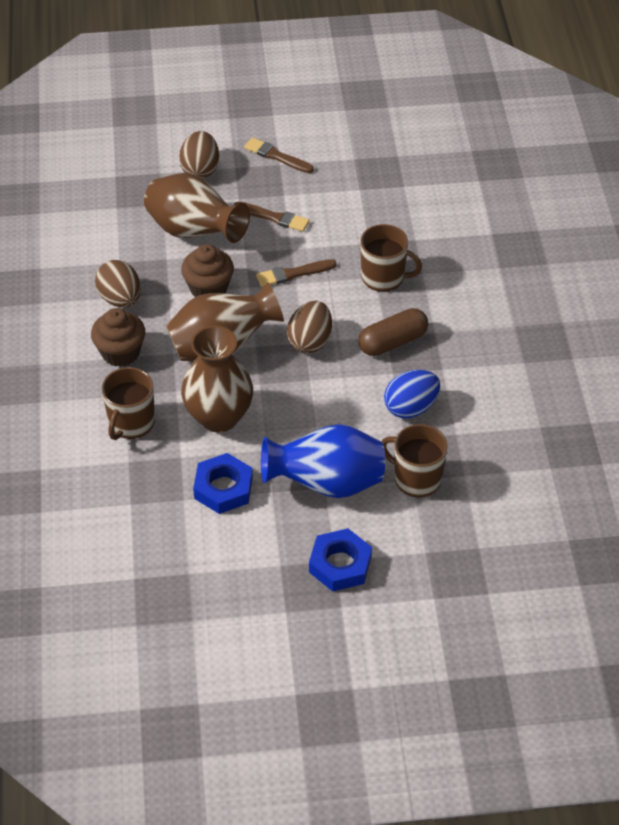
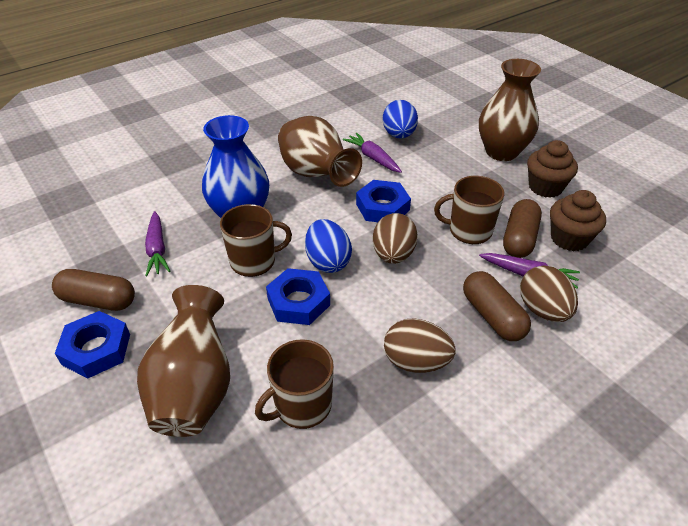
blue egg: [384,370,440,419] = 1 -> [305,219,352,273] [383,100,418,139] = 2
blue nut: [193,453,253,514] [309,528,372,592] = 2 -> [55,311,130,378] [266,268,330,325] [356,180,411,222] = 3
brown brush: [234,202,310,232] [244,137,314,173] [256,259,337,287] = 3 -> none = 0
brown capsule: [358,308,428,356] = 1 -> [52,269,135,311] [463,271,531,341] [503,199,542,258] = 3
purple carrot: none = 0 -> [145,211,170,276] [343,133,402,173] [479,253,580,289] = 3

